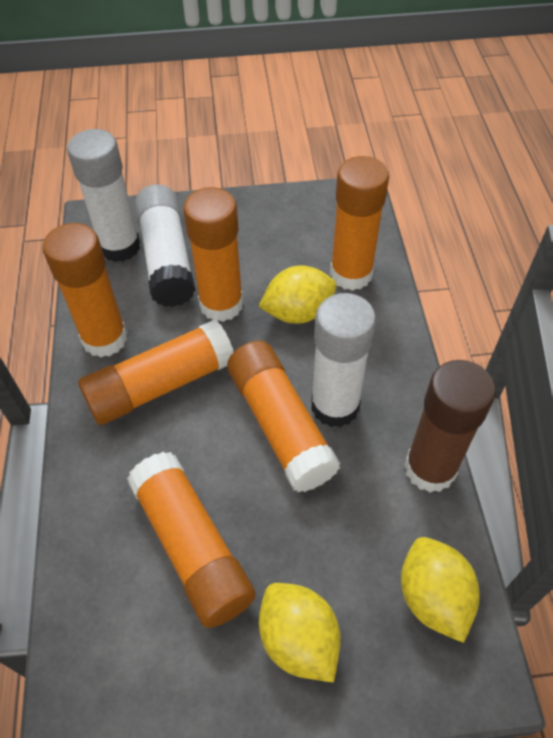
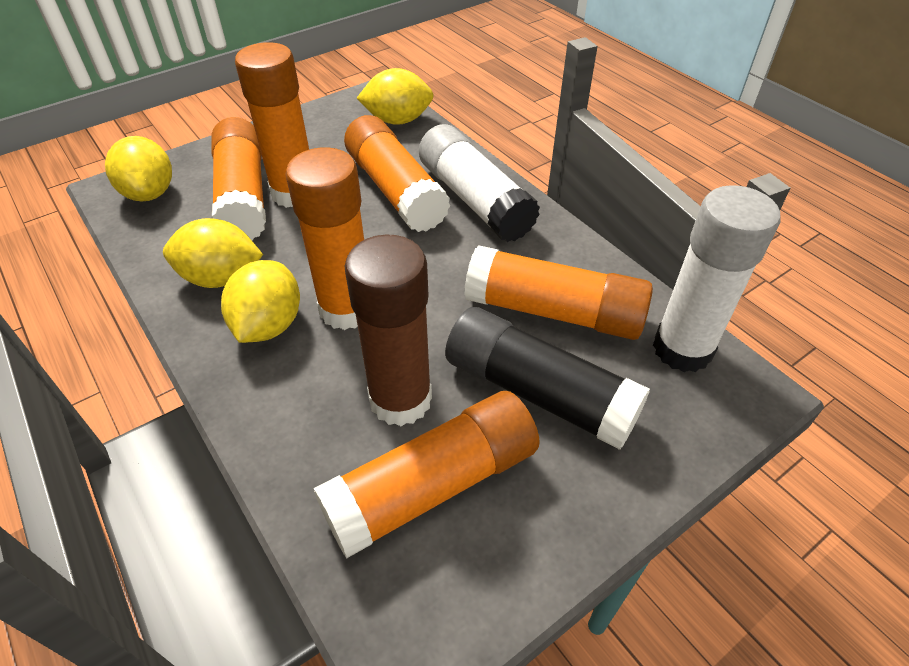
black glue stick: none = 0 -> [445,307,650,450] = 1
white glue stick: [67,129,140,262] [135,184,195,307] [311,293,376,427] = 3 -> [419,124,540,242] [653,185,780,372] = 2
yellow lemon: [258,265,337,324] [259,583,341,682] [401,537,480,643] = 3 -> [105,136,172,202] [163,218,263,288] [221,260,300,343] [357,68,434,125] = 4

